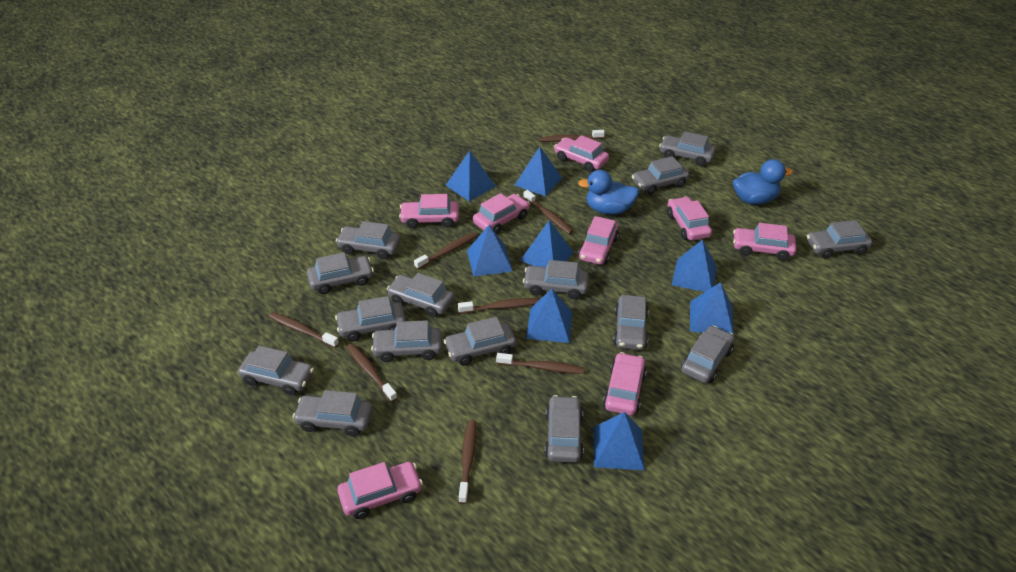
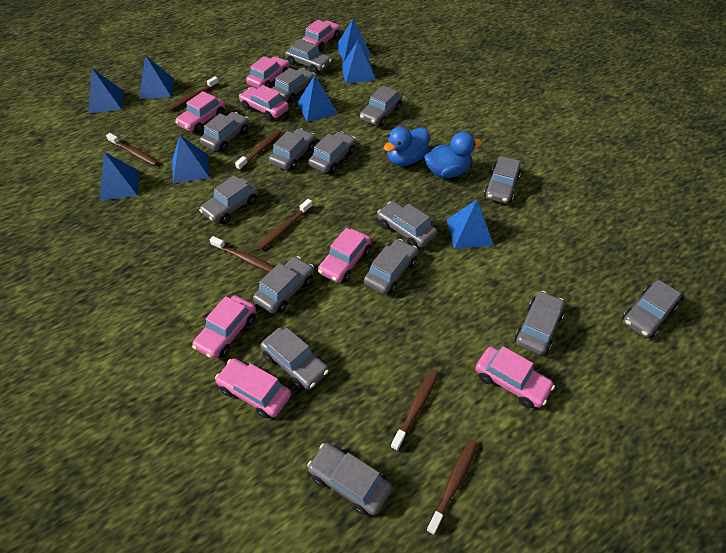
brown toothbrush: [269,312,339,348] [347,343,397,402] [414,232,478,270] [458,298,539,314] [459,420,476,504] [496,353,584,374] [523,190,573,234] [539,130,605,142] = 8 -> [106,133,159,166] [167,76,219,112] [209,236,274,272] [235,130,282,171] [257,199,313,250] [391,369,439,451] [426,440,477,535] = 7

